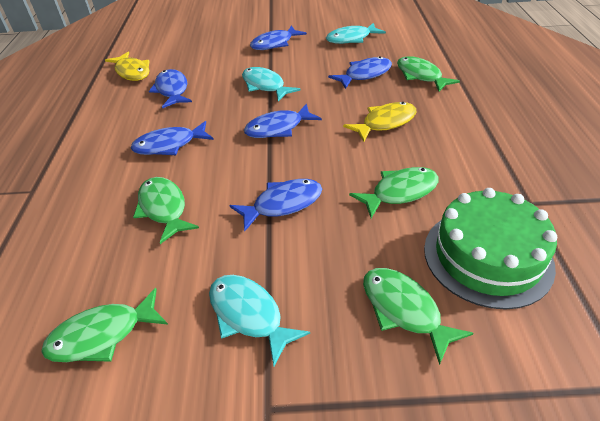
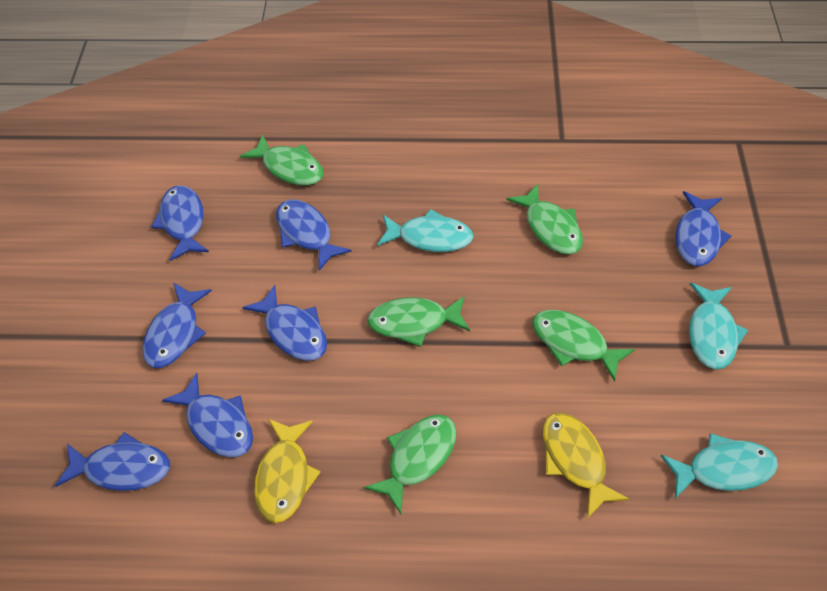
blue fish: [131,121,214,155] [149,69,192,109] [229,179,322,232] [244,104,322,138] [250,26,307,50] [328,56,392,89] = 6 -> [55,432,170,491] [142,282,212,368] [152,185,209,261] [162,373,253,457] [242,285,327,361] [276,199,352,271] [675,191,732,266] = 7
green cake: [424,188,557,310] = 1 -> none = 0

